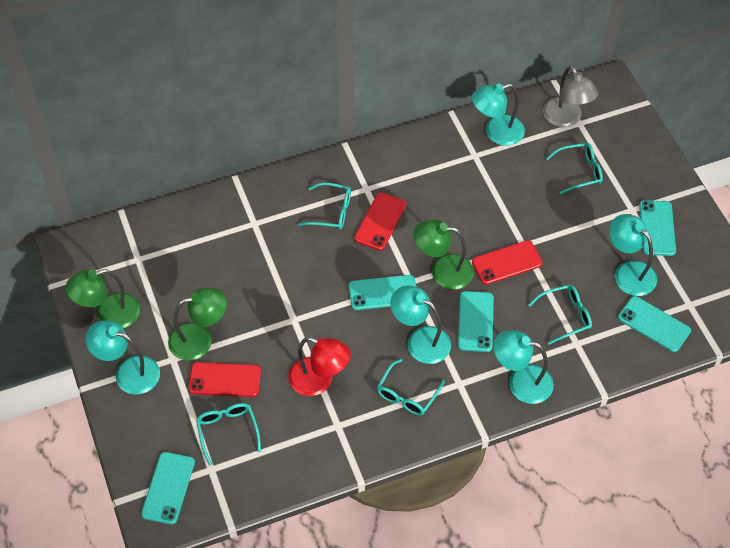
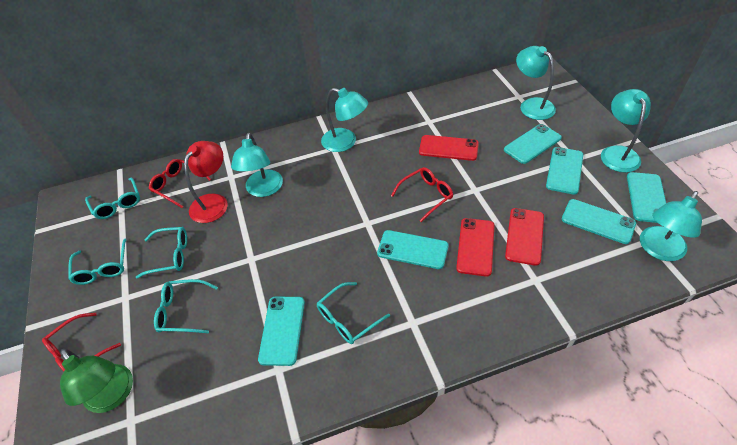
green lamp: [65,269,140,328] [168,287,227,361] [413,219,474,290] = 3 -> [60,349,133,413] = 1
grey lamp: [543,66,598,127] = 1 -> none = 0
red glasses: none = 0 -> [42,313,121,372] [149,159,211,208] [391,167,453,222] = 3
turquoise phone: [141,452,195,525] [349,275,416,310] [458,291,494,352] [618,296,691,352] [639,200,676,256] = 5 -> [258,297,305,366] [377,230,449,269] [504,124,562,164] [546,147,583,195] [562,199,636,244] [627,172,666,223] = 6

